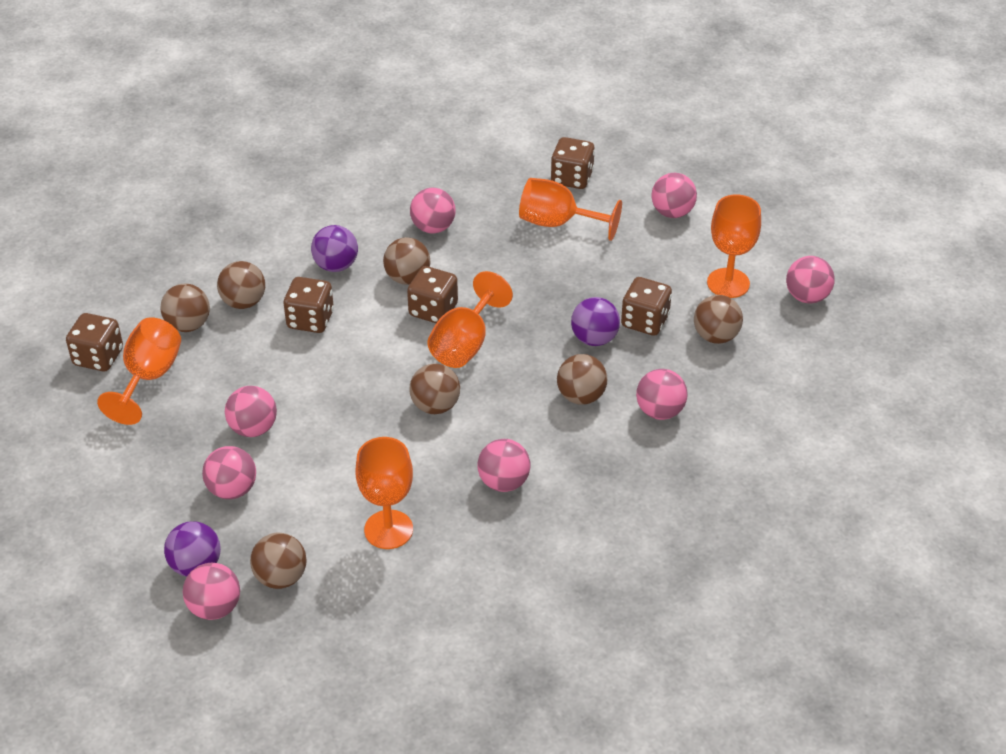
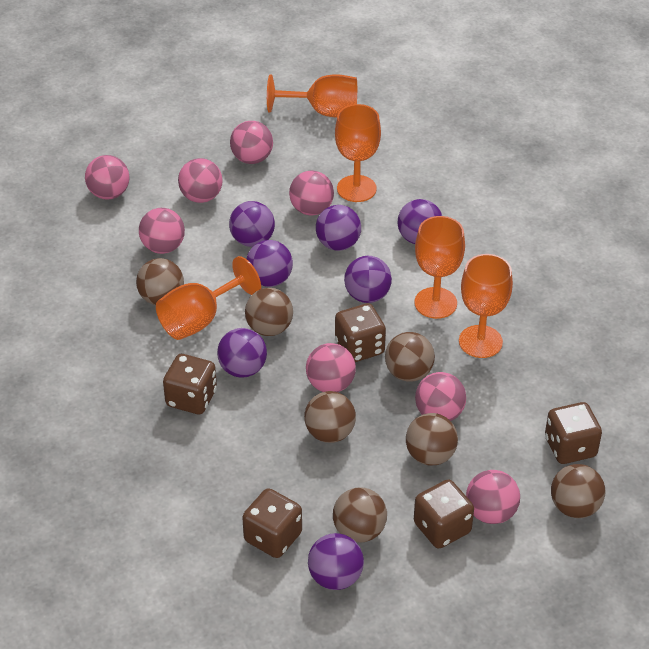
purple ball: [164,521,221,577] [311,225,358,272] [571,297,620,346] = 3 -> [217,328,267,378] [229,201,275,247] [247,240,293,287] [308,533,364,590] [316,205,361,251] [344,256,392,303] [398,199,442,244] = 7

